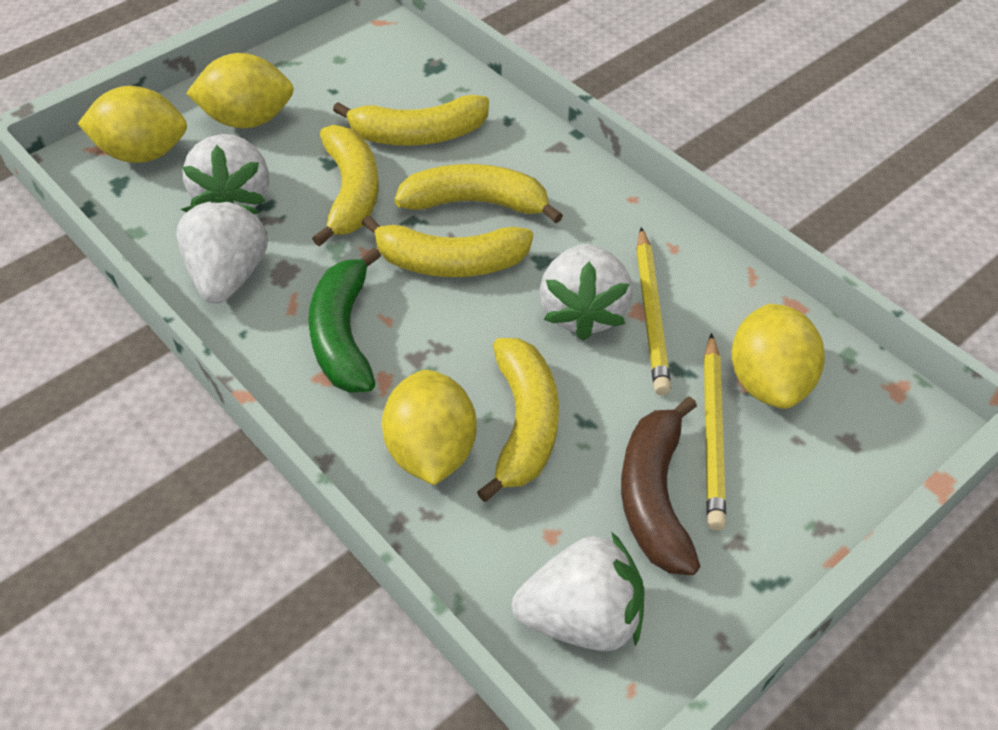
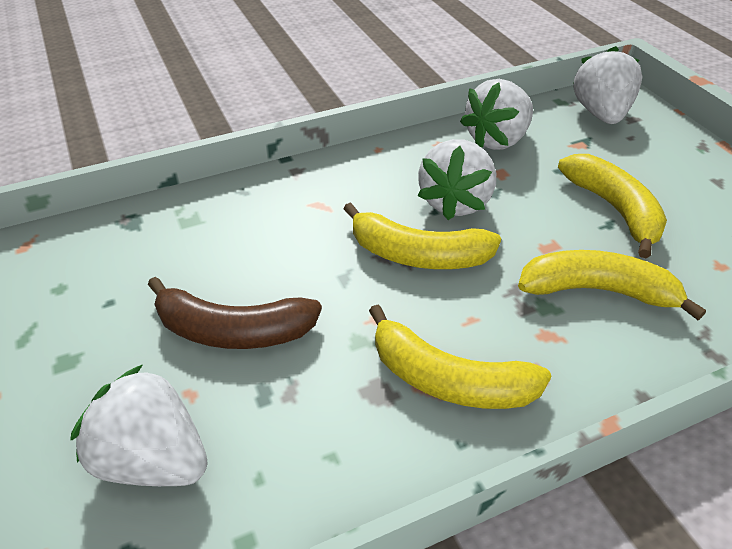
green banana: [308,247,381,393] = 1 -> none = 0
yellow banana: [312,125,378,247] [333,95,489,146] [362,215,533,277] [394,164,563,223] [477,338,559,502] = 5 -> [344,202,501,269] [369,305,551,409] [518,250,706,320] [558,154,667,258] = 4
yellow lemon: [78,86,187,163] [186,53,294,128] [382,370,477,485] [731,304,825,409] = 4 -> none = 0
yellow pencil: [636,227,671,395] [704,333,726,530] = 2 -> none = 0

